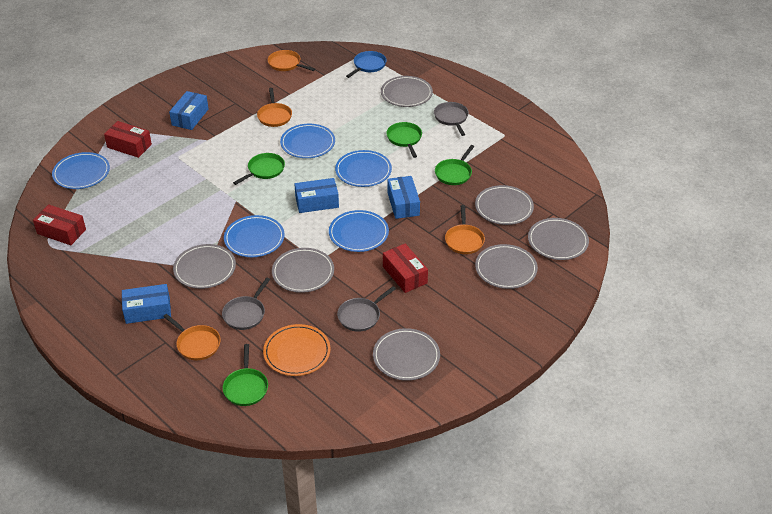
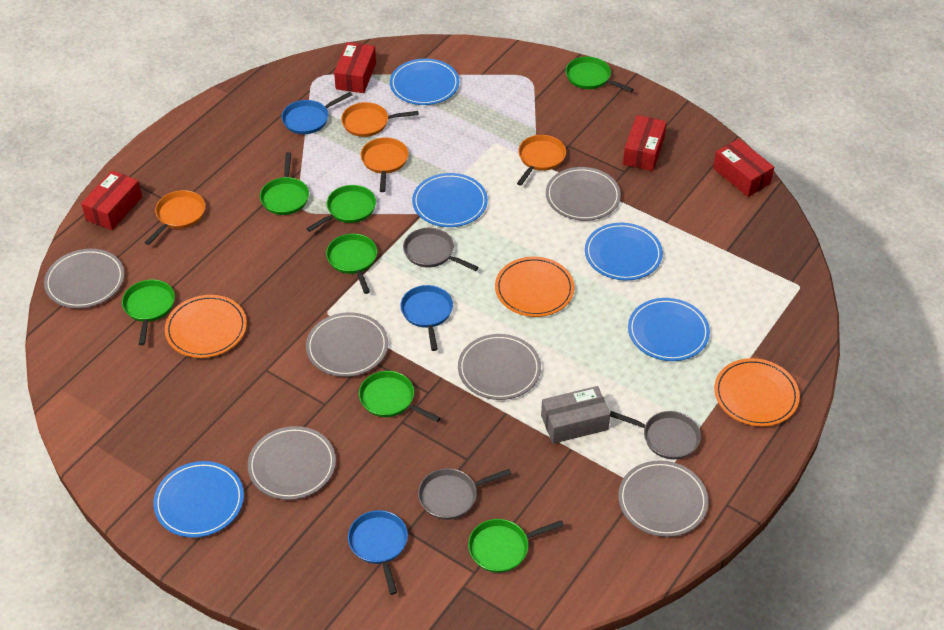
blue box: [122,284,171,324] [169,91,209,130] [294,178,339,213] [387,176,420,219] = 4 -> none = 0
blue pan: [346,51,387,78] = 1 -> [281,92,352,134] [348,510,408,595] [400,285,453,351] = 3
green pan: [223,344,268,406] [233,153,285,185] [386,122,422,158] [435,145,475,185] = 4 -> [122,279,175,345] [260,152,309,215] [306,185,376,232] [326,234,377,294] [359,371,440,422] [468,519,564,573] [566,57,634,92] = 7
grey box: none = 0 -> [541,386,610,444] = 1
grey plate: [173,244,236,289] [272,248,334,293] [373,328,440,381] [381,76,433,107] [475,185,534,225] [475,244,538,289] [528,218,589,260] = 7 -> [44,249,125,308] [248,426,336,500] [306,312,388,377] [458,334,541,400] [546,167,621,221] [618,460,708,537] = 6
orange plate: [263,324,331,376] = 1 -> [165,295,247,358] [495,257,574,317] [714,358,800,426] = 3
red box: [33,204,86,245] [104,121,152,158] [383,244,428,293] = 3 -> [81,170,142,230] [334,42,376,93] [623,115,667,171] [713,139,774,197] = 4

